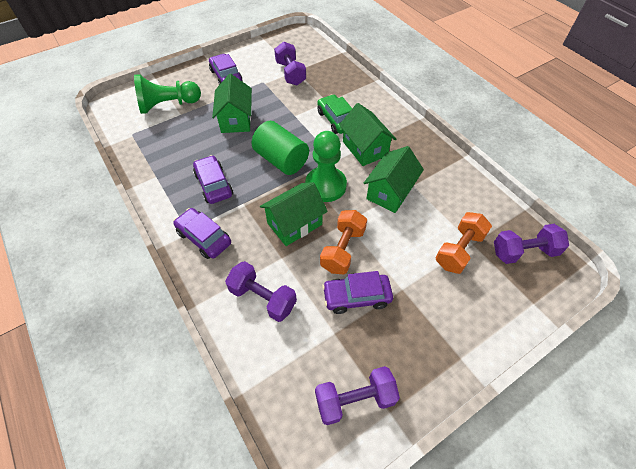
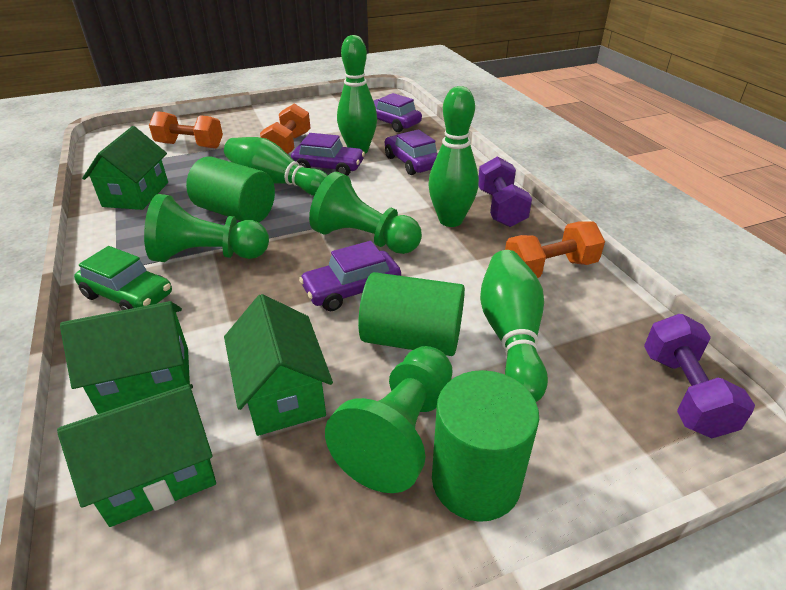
green bowling pin: none = 0 -> [224,137,328,196] [337,35,377,154] [428,86,479,227] [480,250,548,402] = 4
green cylinder: [252,121,309,175] = 1 -> [186,156,275,222] [358,272,465,356] [432,370,539,522] = 3
green pawn: [134,75,201,114] [305,131,347,202] = 2 -> [144,194,269,262] [309,172,422,254] [325,346,453,493] = 3
orange dumbbell: [320,210,367,274] [436,212,492,274] = 2 -> [149,111,223,148] [260,103,310,154] [505,221,605,278] = 3
purple dumbbell: [225,261,297,322] [274,41,306,86] [315,366,400,425] [494,224,569,264] = 4 -> [479,156,532,227] [644,314,755,438] = 2

